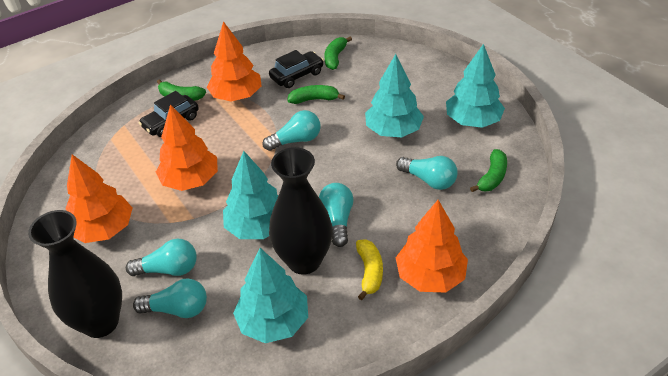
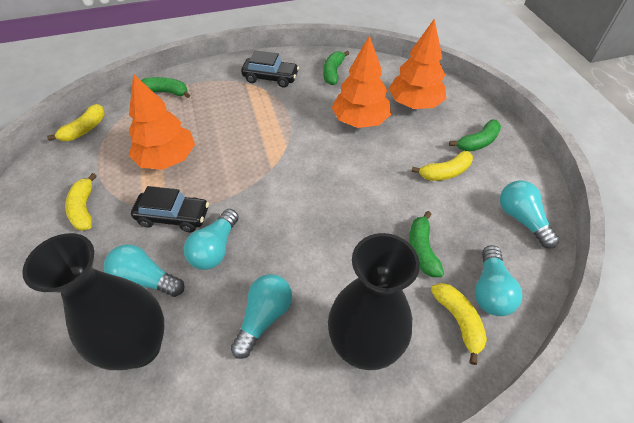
orange tree: [65,154,132,243] [156,104,218,191] [207,21,262,101] [396,200,468,292] = 4 -> [129,74,195,170] [332,35,391,128] [389,19,446,109] = 3
turquoise tree: [223,151,279,239] [233,248,308,343] [365,54,424,137] [446,44,505,128] = 4 -> none = 0
yellow banana: [356,240,383,300] = 1 -> [47,104,105,141] [65,173,97,231] [412,151,473,181] [431,283,487,365] = 4

